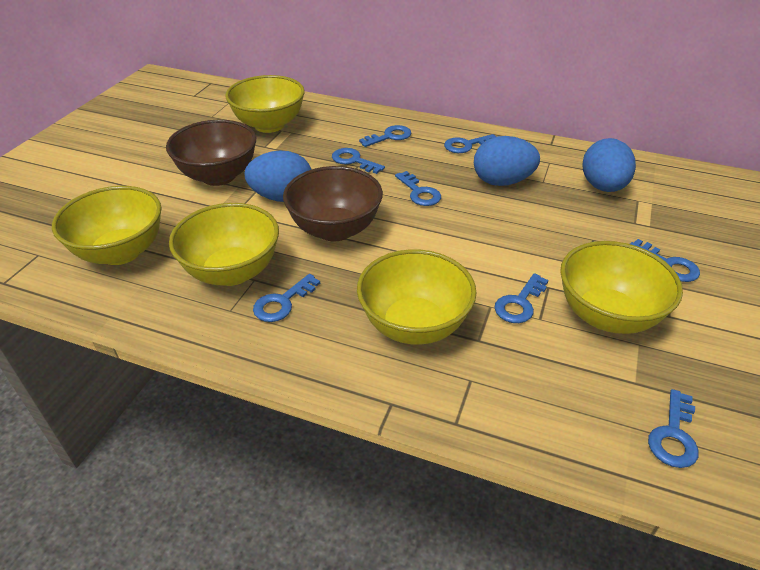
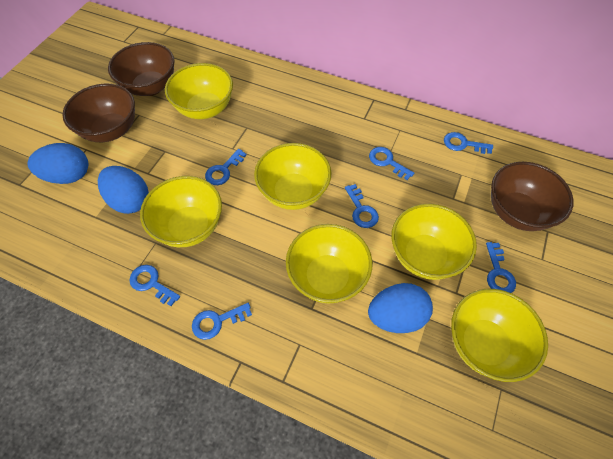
blue key: [253,274,320,322] [332,148,385,174] [359,125,411,147] [395,171,441,206] [444,134,496,153] [494,273,548,323] [630,239,700,282] [648,389,699,468] = 8 -> [129,265,180,306] [192,303,252,340] [205,149,247,185] [345,184,379,228] [369,147,414,180] [444,132,493,154] [486,242,516,293] = 7
brown bowl: [166,120,256,186] [283,166,383,242] = 2 -> [62,84,135,142] [108,42,175,96] [491,162,574,231] = 3
yellow bowl: [52,186,162,265] [169,203,279,286] [225,75,305,133] [357,249,476,345] [560,241,683,334] = 5 -> [140,176,222,247] [165,63,233,119] [254,143,331,210] [286,224,372,304] [391,204,477,280] [451,289,548,382] = 6

